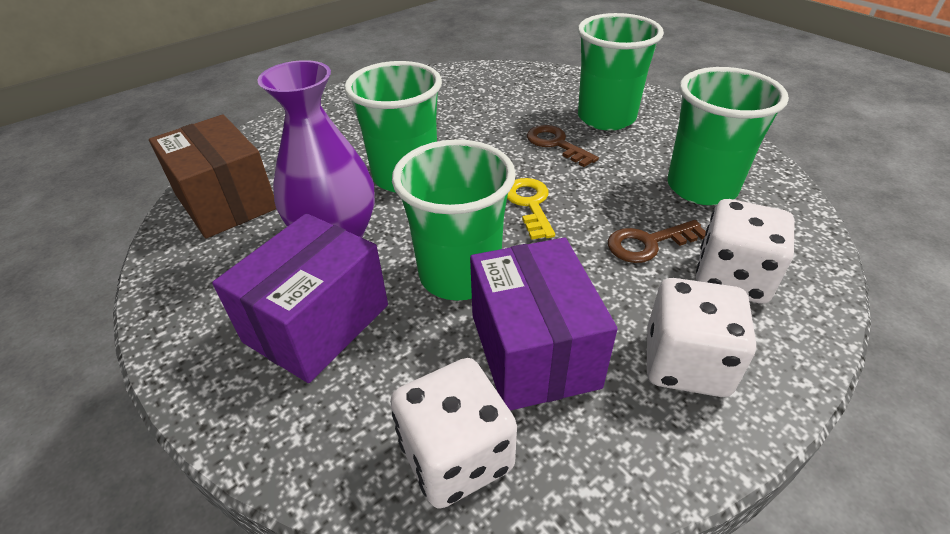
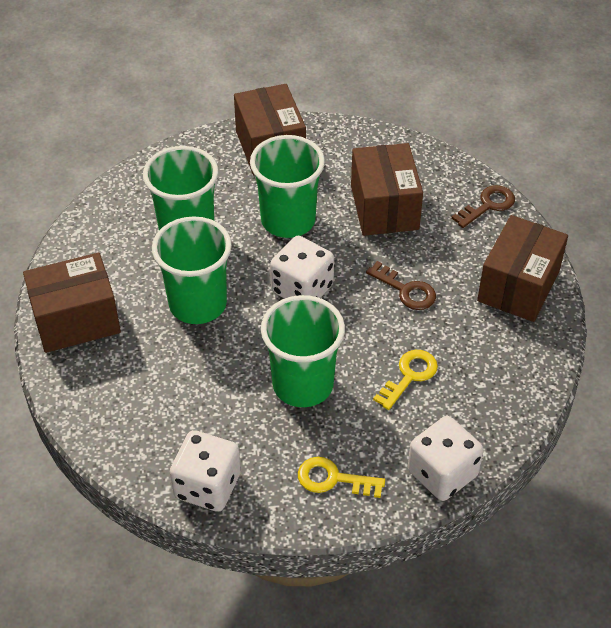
brown box: [149,115,276,238] = 1 -> [23,252,121,353] [234,84,306,175] [351,143,423,236] [477,215,568,322] = 4
purple box: [212,213,388,383] [470,238,617,411] = 2 -> none = 0
purple vase: [257,60,375,238] = 1 -> none = 0
yellow key: [507,178,555,240] = 1 -> [298,457,385,498] [373,350,438,410] = 2

